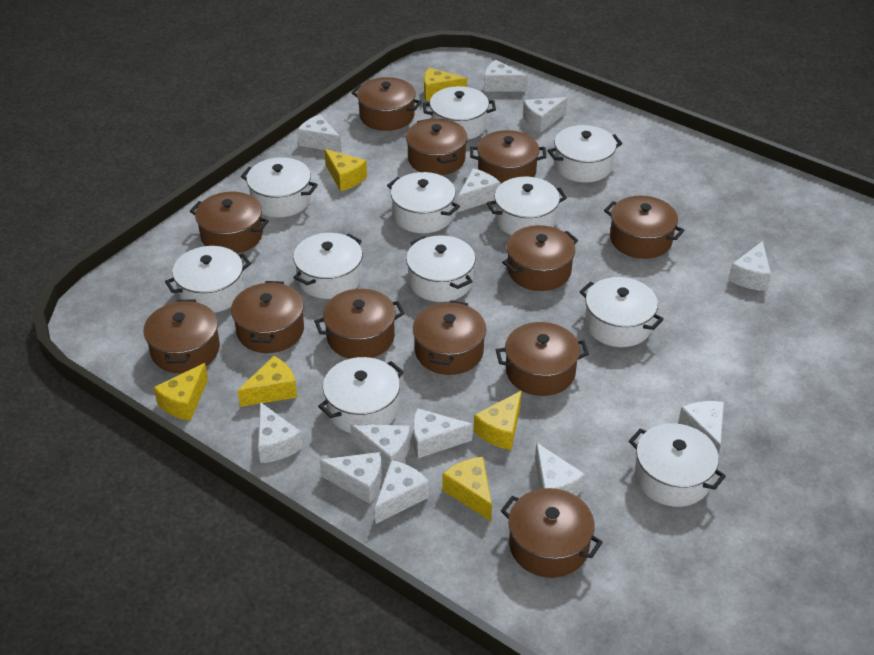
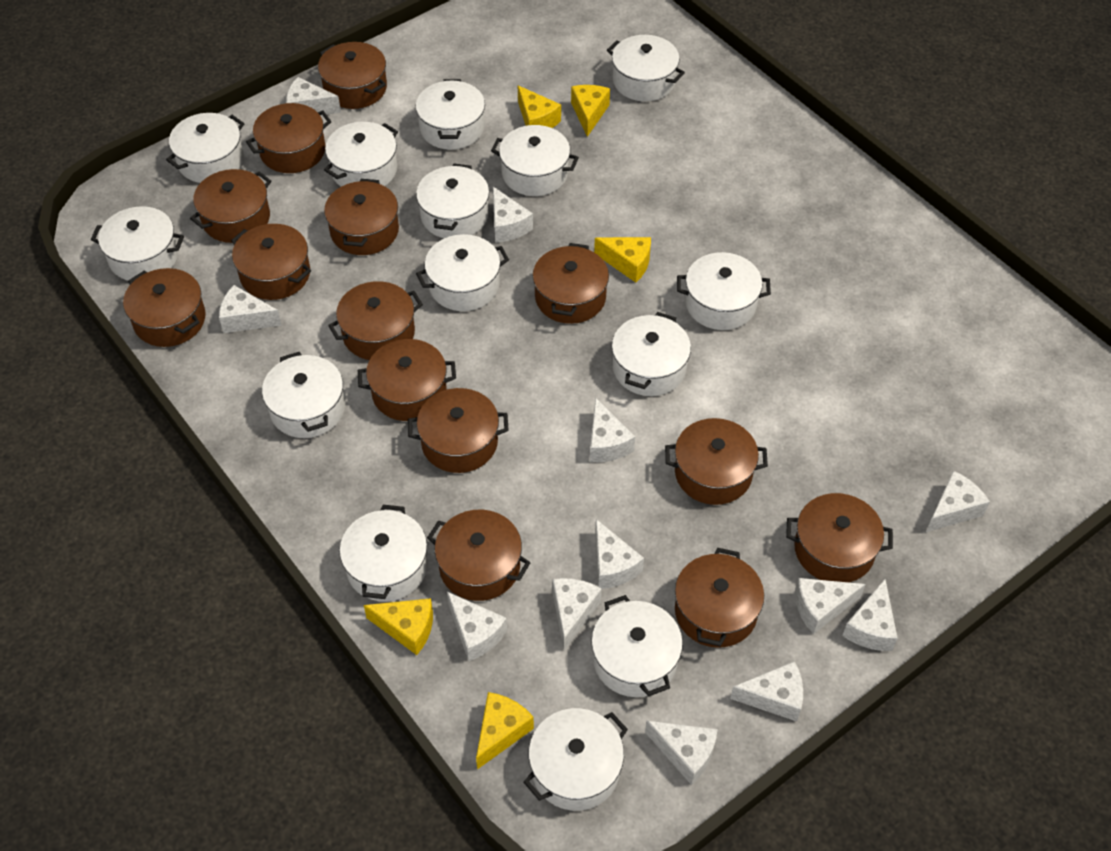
brown pot: [143,299,220,374] [190,191,269,253] [231,281,304,353] [314,289,405,359] [351,77,422,131] [406,118,467,175] [413,300,486,375] [470,130,546,184] [496,322,589,396] [501,488,603,578] [502,225,578,291] [604,196,684,259] = 12 -> [123,268,206,347] [190,169,271,243] [231,224,311,300] [246,103,332,173] [318,42,387,109] [324,179,399,255] [328,281,423,360] [358,339,456,421] [408,388,509,473] [427,510,530,601] [533,243,609,324] [665,418,768,505] [675,548,764,648] [786,493,893,582] = 14
white pot: [165,246,251,313] [241,157,318,217] [293,233,362,299] [318,357,404,433] [387,172,460,233] [406,235,476,302] [423,86,496,140] [487,177,567,235] [547,125,623,182] [580,277,664,347] [629,423,726,507] = 11 -> [91,206,184,281] [166,113,244,183] [262,352,345,438] [324,122,398,187] [340,505,428,602] [416,79,485,150] [416,163,489,238] [416,234,509,311] [491,125,579,196] [524,708,628,811] [591,595,683,697] [607,35,685,101] [612,312,691,396] [677,252,771,330] = 14
yellow cheese: [153,363,208,421] [238,356,297,407] [324,149,367,191] [424,68,467,101] [442,457,492,521] [474,390,522,450] = 6 -> [364,598,433,655] [476,692,534,770] [518,85,561,128] [571,85,610,137] [594,237,651,283] = 5

